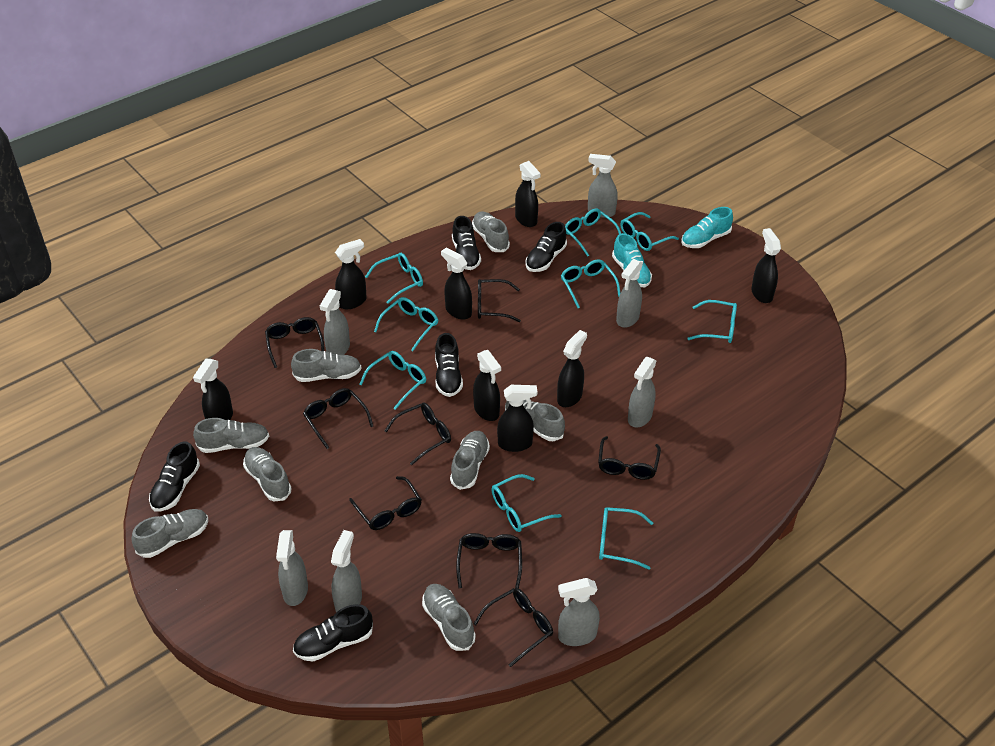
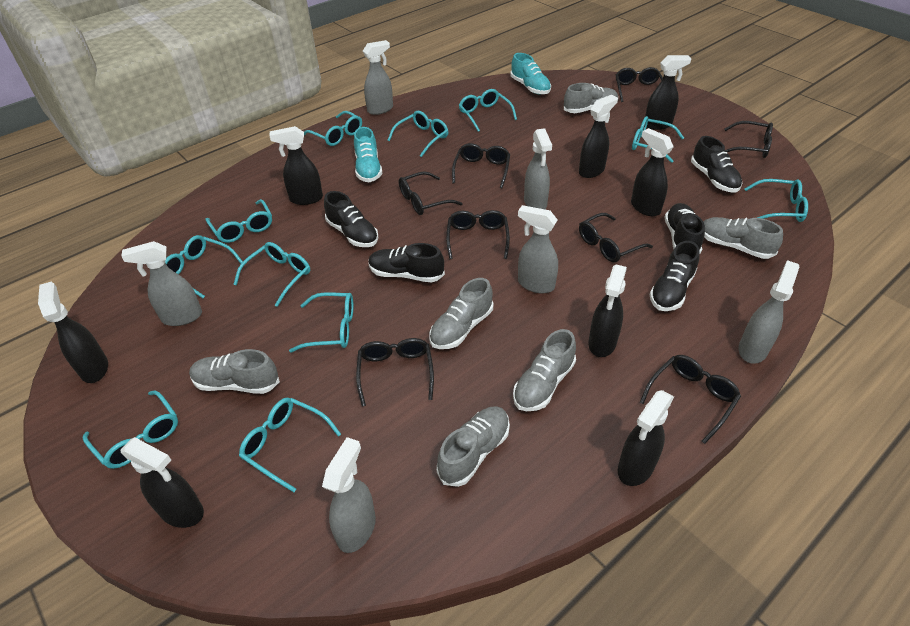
grey shoe: [132,509,208,558] [193,418,269,453] [243,447,292,501] [291,349,361,382] [422,584,476,651] [450,431,490,490] [472,211,510,252] [505,400,565,441] = 8 -> [189,349,280,394] [429,278,493,349] [437,406,510,487] [513,329,576,411] [564,83,618,113] [703,217,783,259] = 6
grey spray bottle: [276,530,308,606] [320,289,350,355] [331,530,362,612] [558,578,600,646] [588,154,618,218] [616,259,643,328] [628,357,657,427] = 7 -> [121,241,202,326] [322,437,376,553] [363,40,393,115] [518,205,558,294] [524,128,552,209] [739,260,799,364] = 6
turquoise glasses: [359,351,426,410] [365,253,423,304] [374,297,438,351] [491,474,562,532] [561,259,621,308] [565,209,621,257] [599,507,653,570] [620,212,679,251] [687,300,737,343] = 9 -> [83,390,178,469] [165,235,243,298] [205,199,272,243] [233,242,310,307] [239,398,341,492] [289,292,353,353] [304,111,362,146] [387,111,449,157] [459,89,517,132] [632,116,684,163] [744,179,808,222] = 11

